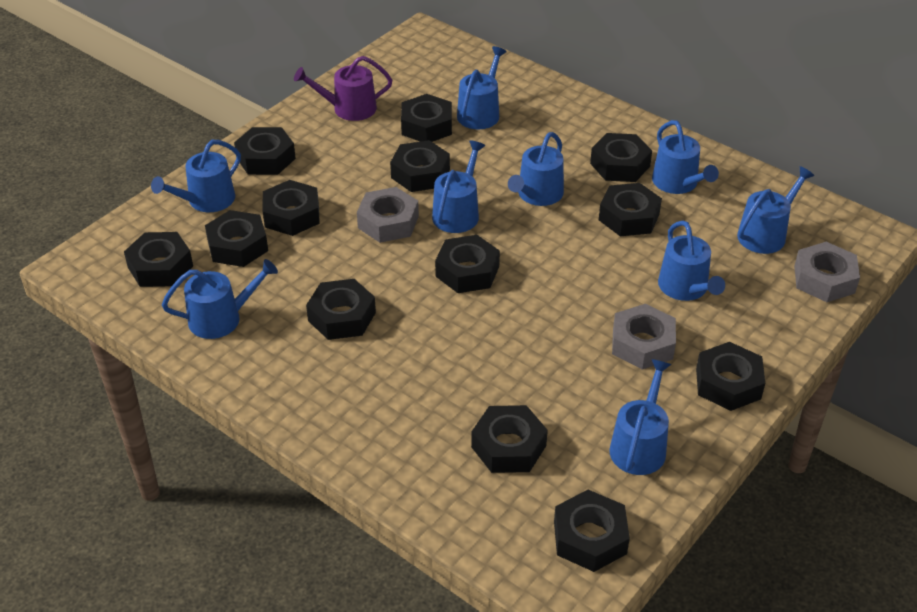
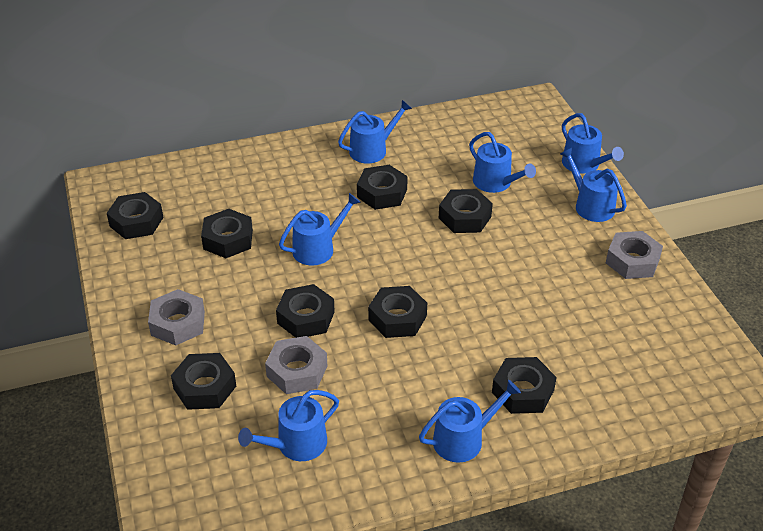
black nut: [124,232,193,287] [205,210,268,267] [234,127,296,175] [263,180,320,236] [306,279,376,340] [390,140,450,192] [401,94,452,142] [435,235,500,293] [471,405,548,473] [554,490,630,572] [590,133,652,182] [599,183,662,236] [696,342,765,411] = 13 -> [107,192,164,239] [171,353,236,410] [201,209,253,258] [276,284,335,338] [357,165,408,210] [368,286,427,338] [439,189,493,233] [492,357,557,414] = 8
blue watering can: [151,140,241,212] [162,259,278,339] [432,140,485,233] [457,46,507,129] [508,132,564,206] [609,359,671,475] [652,120,719,194] [658,221,725,301] [737,166,815,254] = 9 -> [238,390,339,461] [279,193,361,265] [338,100,412,163] [419,380,521,463] [469,132,536,193] [560,148,627,222] [562,113,624,174] = 7
purple watering can: [294,56,392,121] = 1 -> none = 0

